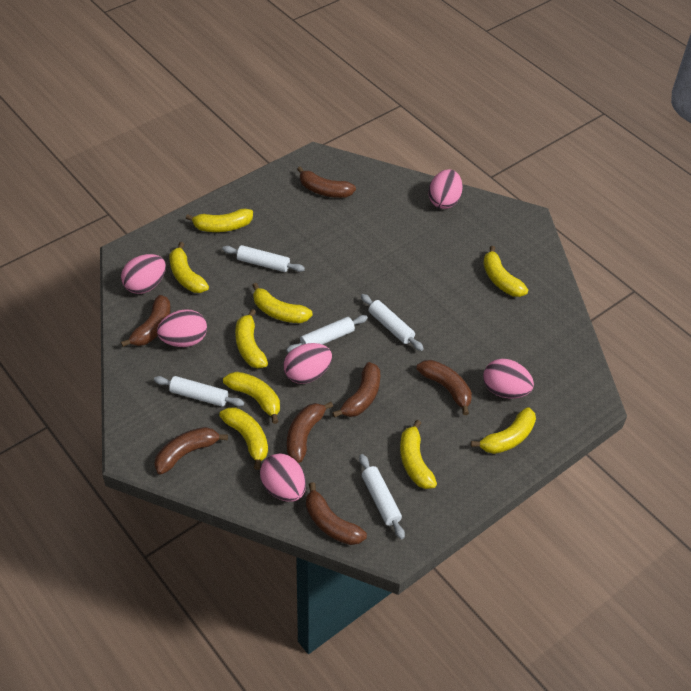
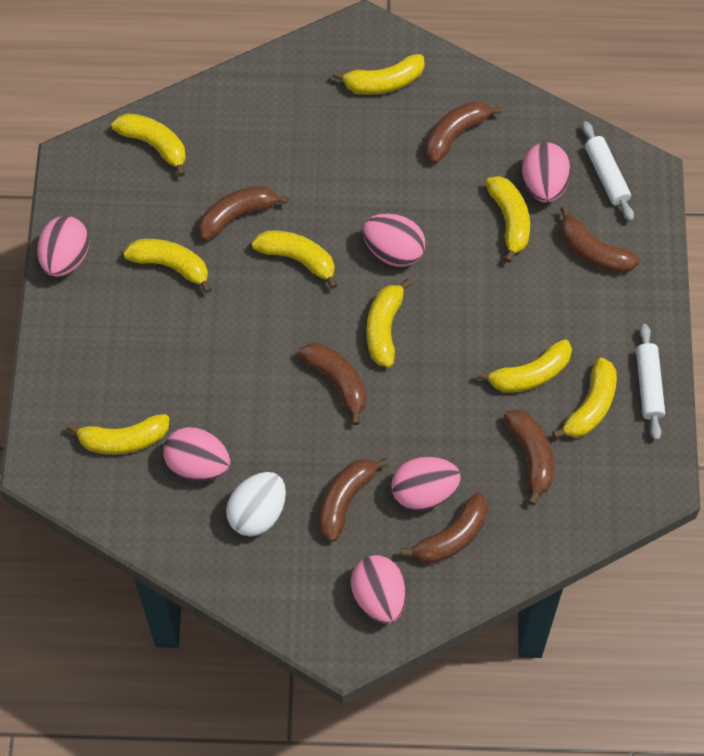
white egg: none = 0 -> [226,472,286,537] = 1
white rolling pin: [154,376,244,407] [222,245,305,272] [286,315,368,353] [359,454,405,539] [361,294,424,351] = 5 -> [582,121,634,221] [636,324,665,441] = 2

